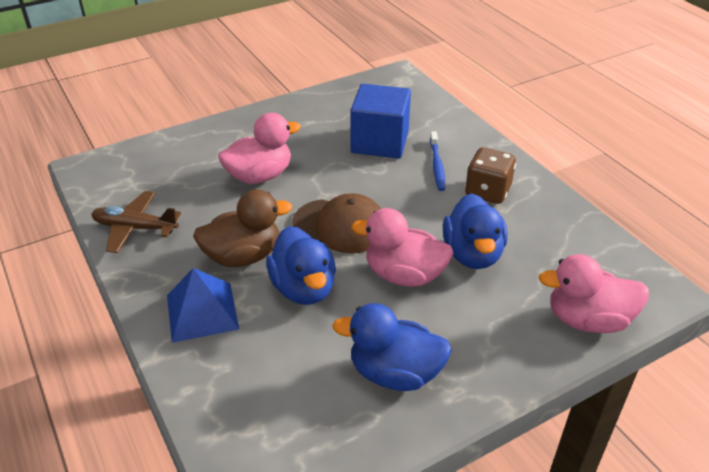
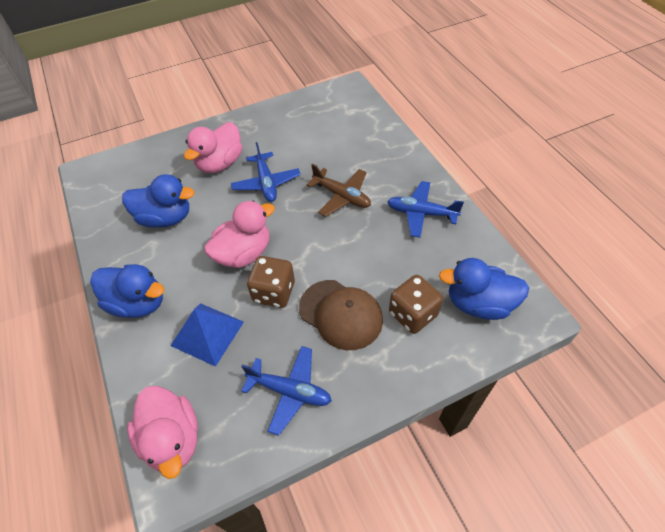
blue cube: [350,84,411,159] = 1 -> none = 0
blue plane: none = 0 -> [231,142,301,202] [241,346,332,436] [387,181,464,238] = 3
blue toothbrush: [430,132,445,191] = 1 -> none = 0
brown dice: [465,147,516,204] = 1 -> [247,256,295,308] [389,275,443,334] = 2
brown duck: [193,189,292,267] = 1 -> none = 0

